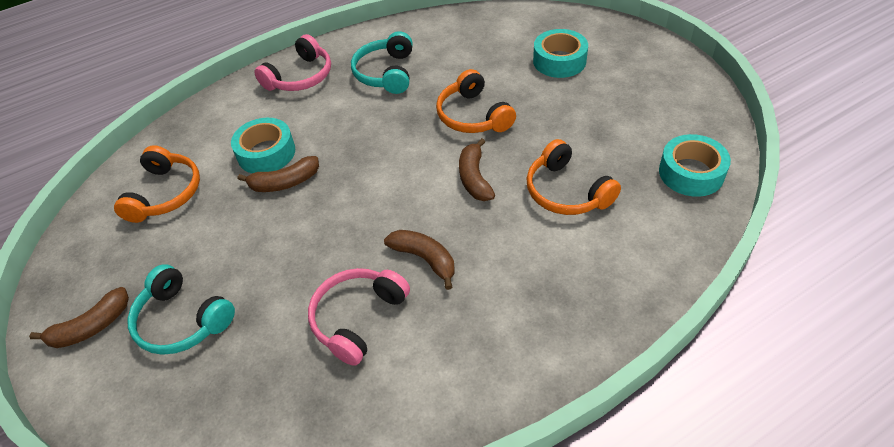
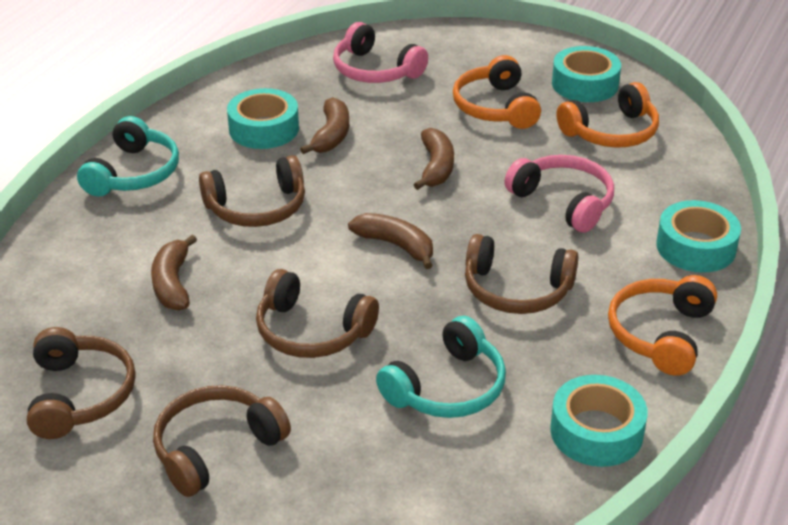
brown headphones: none = 0 -> [27,327,136,439] [153,385,291,497] [199,155,305,227] [256,269,379,358] [465,234,578,314] = 5
turquoise tape: [231,118,295,173] [533,29,588,78] [659,134,731,197] = 3 -> [227,88,299,149] [550,375,648,467] [552,46,621,102] [656,200,741,272] = 4

